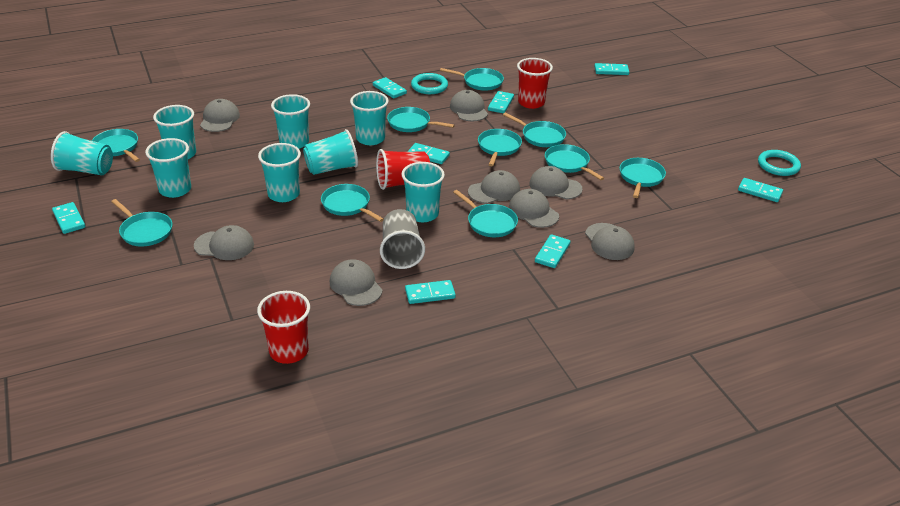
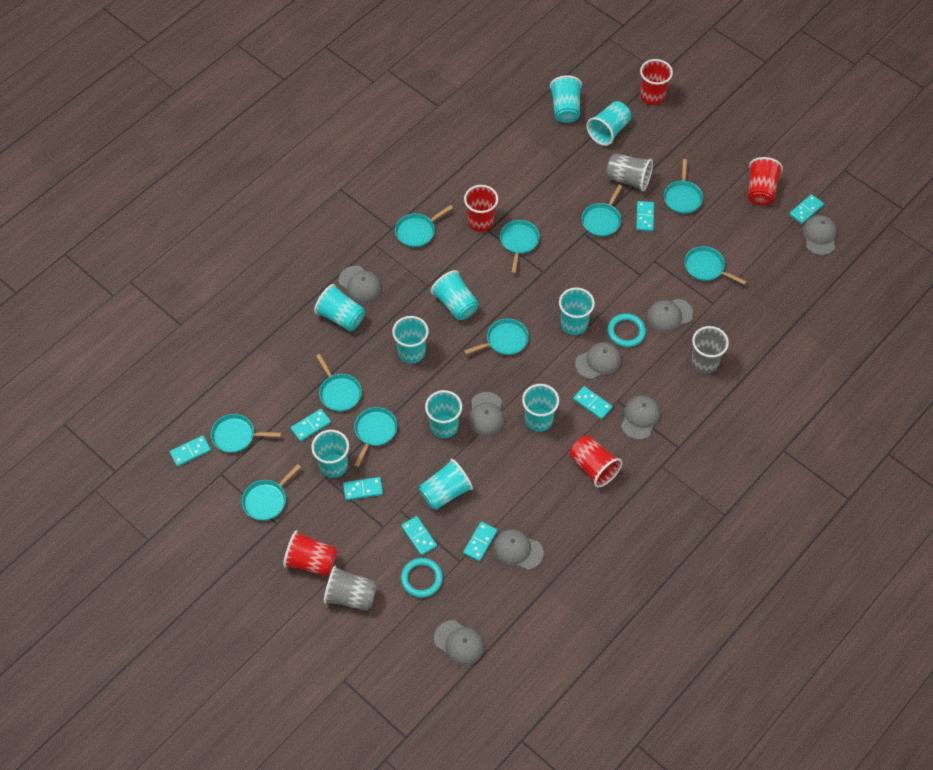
grey cup: [380,209,425,269] = 1 -> [323,566,377,611] [607,153,653,191] [691,326,729,374] = 3
red cup: [257,291,310,364] [376,149,430,190] [517,58,553,109] = 3 -> [283,530,337,576] [464,185,498,232] [570,435,622,488] [640,59,673,105] [748,157,783,206] = 5
turquoise cup: [51,131,113,175] [145,138,191,198] [153,105,196,159] [258,143,301,202] [271,94,310,149] [303,129,358,175] [350,91,389,145] [402,162,445,222] = 8 -> [311,430,349,478] [314,284,365,331] [392,316,429,364] [419,459,473,510] [425,390,462,438] [431,270,479,320] [522,384,559,432] [550,75,582,123] [559,287,595,335] [586,101,631,146] = 10

